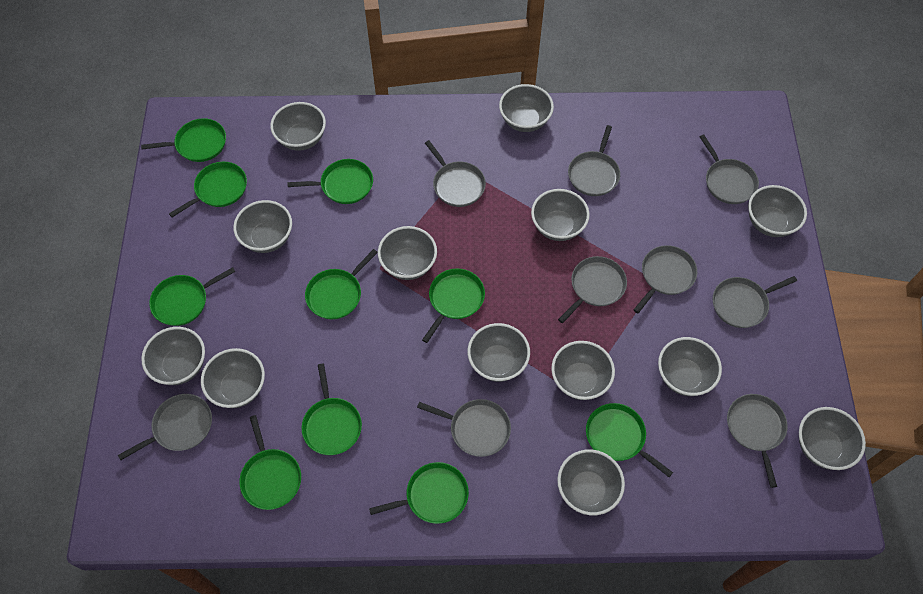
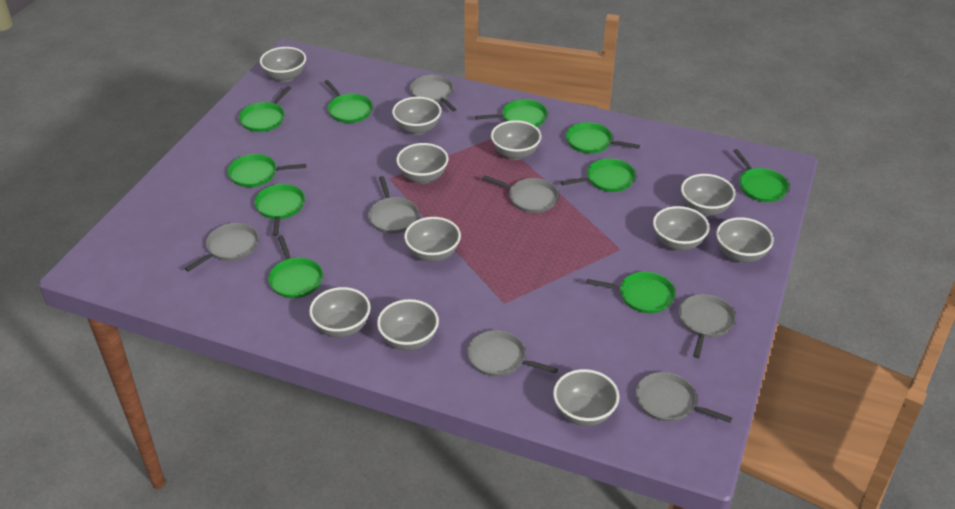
grey bowl: [141,327,205,385] [201,348,265,408] [233,200,292,253] [270,102,326,151] [378,226,437,280] [468,323,530,382] [499,84,554,132] [531,189,590,241] [551,341,615,400] [557,449,625,515] [658,337,722,396] [748,185,807,237] [799,407,866,470] = 13 -> [260,47,306,82] [309,287,371,337] [377,299,439,351] [392,97,441,135] [396,143,448,184] [404,217,461,262] [491,120,542,160] [553,369,619,426] [653,206,709,251] [681,174,736,216] [716,217,774,262] = 11
grey pan: [118,394,212,460] [417,399,511,457] [425,140,486,207] [558,256,627,323] [568,125,620,196] [634,245,697,313] [699,134,759,204] [713,276,797,328] [727,394,788,488] = 9 -> [185,223,259,272] [368,176,419,234] [410,75,457,111] [467,330,558,376] [482,175,559,213] [636,372,732,423] [679,294,736,358] = 7

